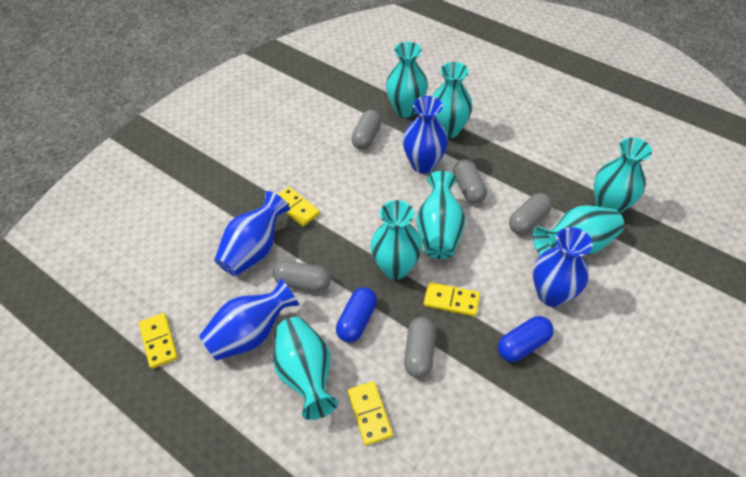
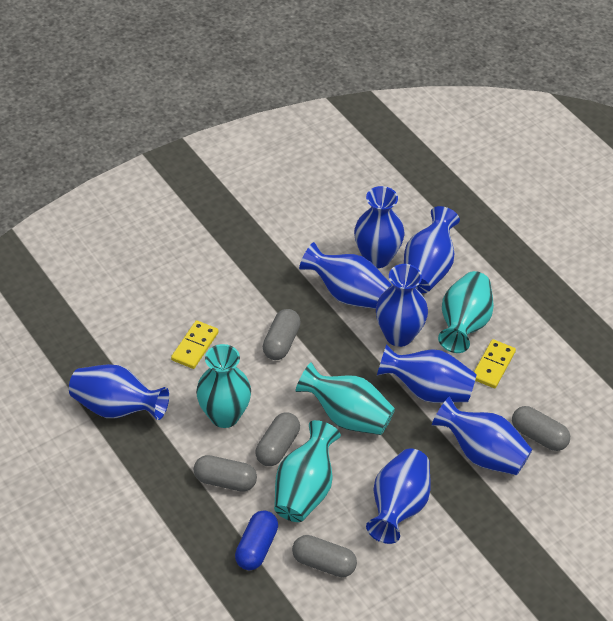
blue capsule: [336,287,377,343] [498,316,554,362] = 2 -> [235,510,278,570] = 1
blue vase: [199,278,299,361] [214,191,290,276] [403,96,448,174] [533,227,593,307] = 4 -> [69,364,169,420] [299,242,392,309] [354,186,404,268] [366,448,431,544] [376,264,428,347] [377,344,477,403] [404,206,460,293] [432,397,532,475] = 8
turquoise vase: [273,317,338,420] [370,200,422,279] [386,42,428,117] [416,171,466,259] [432,62,472,139] [533,205,624,255] [594,137,652,214] = 7 -> [196,344,251,428] [274,420,341,522] [296,362,395,435] [438,271,494,353] = 4
yellow domino: [139,313,178,369] [278,187,320,226] [348,381,393,446] [424,282,480,316] = 4 -> [171,320,219,369] [474,339,516,388] = 2

